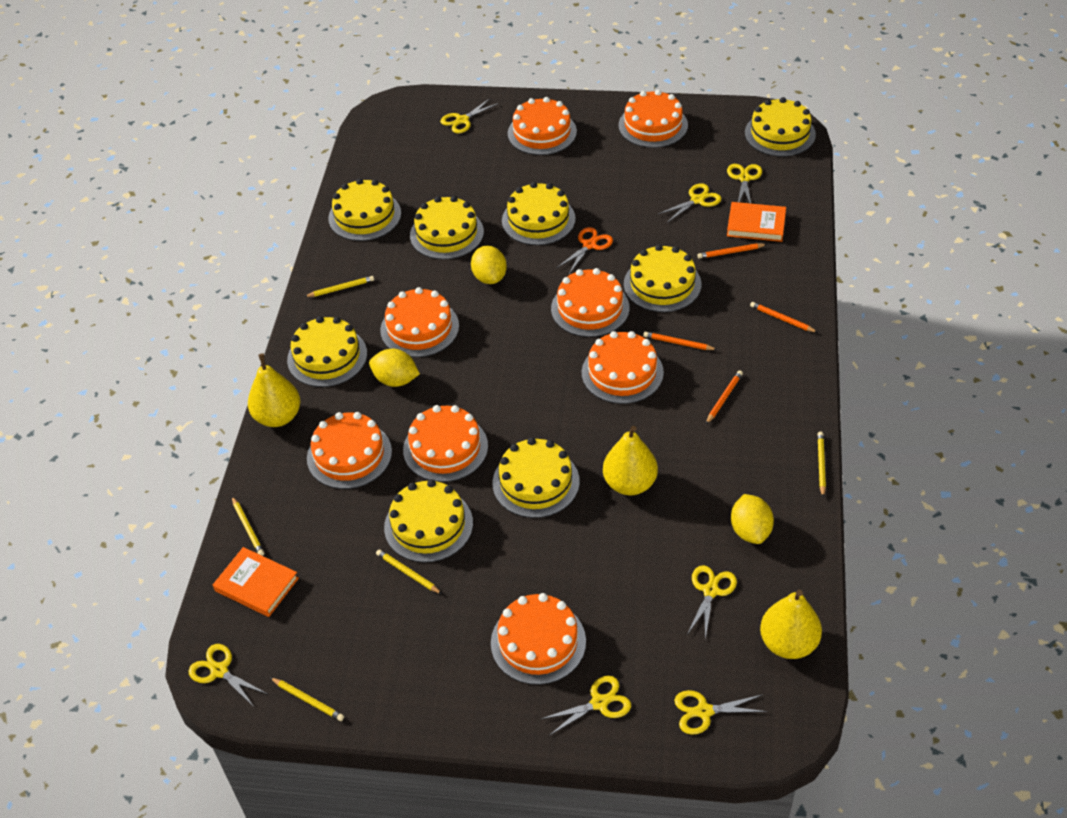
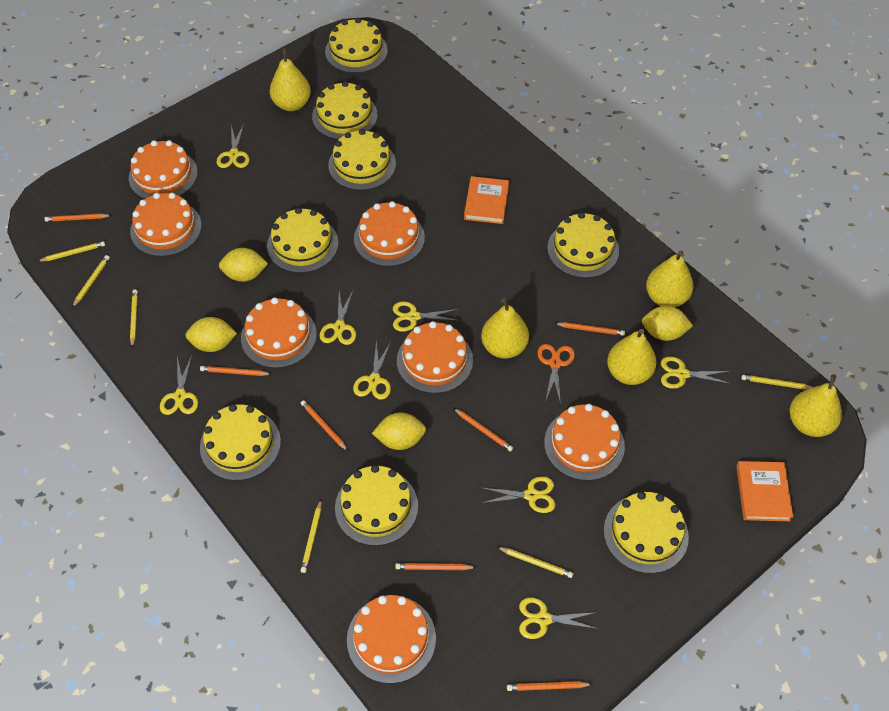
orange cake: [307,412,392,489] [380,287,459,357] [403,405,488,482] [491,593,586,685] [508,97,577,155] [551,268,630,337] [582,331,664,404] [618,90,688,148] = 8 -> [129,140,198,199] [130,193,202,257] [241,297,317,368] [347,595,436,684] [354,201,425,266] [397,321,473,393] [544,404,625,481] = 7
orange pencil: [643,332,718,350] [697,243,767,259] [706,370,743,424] [750,302,818,333] = 4 -> [45,213,112,222] [200,366,271,376] [301,400,348,451] [395,563,477,570] [453,408,513,452] [507,681,592,691] [554,322,625,336] = 7
yellow lemon: [369,349,420,387] [471,246,507,284] [731,494,774,544] = 3 -> [185,317,237,352] [219,248,268,282] [372,413,426,450] [642,306,693,341] = 4
yellow pear: [248,354,300,427] [603,426,658,495] [760,590,822,659] = 3 -> [270,48,311,111] [481,298,529,359] [607,329,657,385] [646,251,693,307] [790,374,842,437] = 5
yellow pencil: [232,496,264,556] [270,677,344,721] [304,276,374,297] [376,549,442,594] [817,432,826,497] = 5 -> [37,241,105,262] [72,255,110,308] [130,290,138,348] [301,500,322,573] [497,547,573,578] [741,375,813,390] = 6
yellow scissors: [189,644,269,708] [440,98,499,133] [541,676,631,736] [658,183,722,222] [674,690,768,735] [687,565,737,639] [727,164,762,203] = 7 -> [160,355,198,415] [216,124,250,168] [319,291,356,345] [353,340,391,400] [393,301,460,332] [482,476,555,513] [519,598,598,639] [661,356,731,389] = 8

